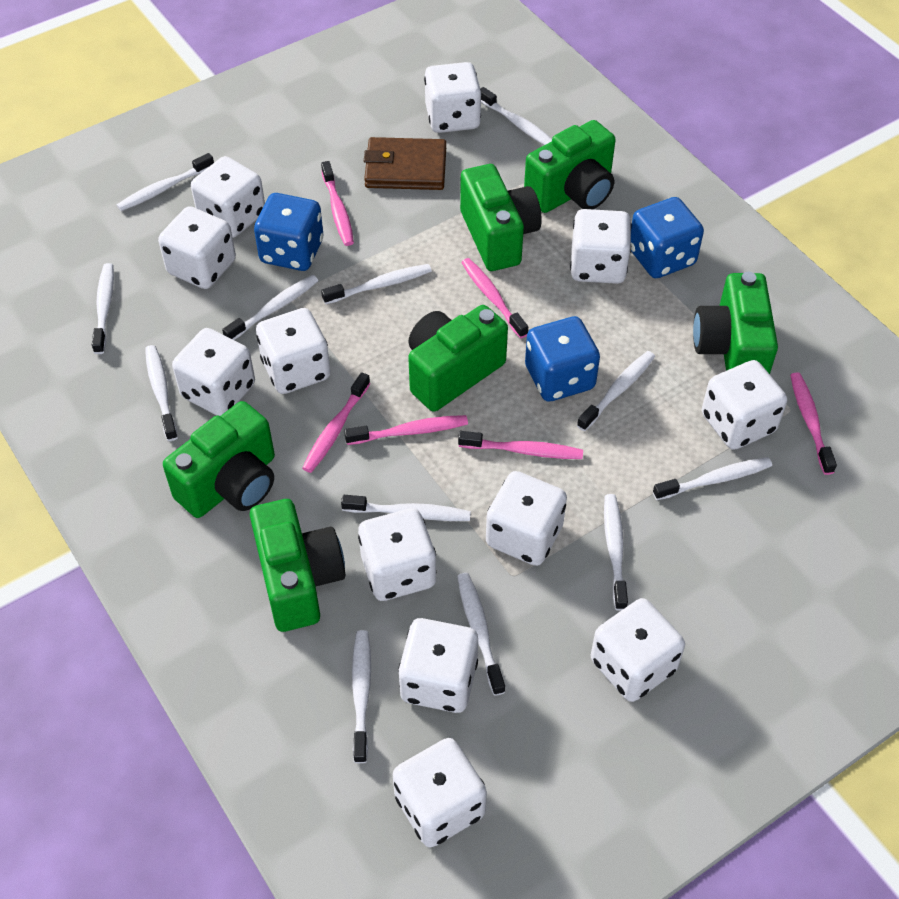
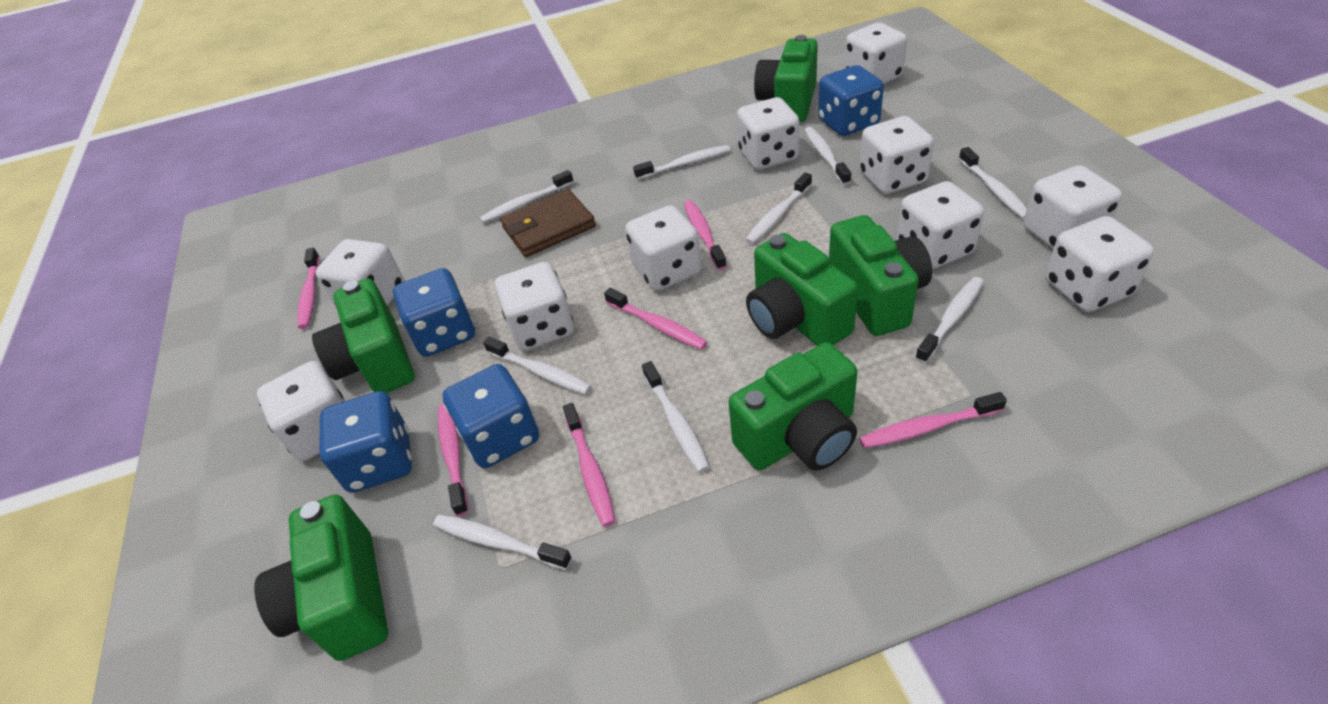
blue dice: [254,193,323,271] [525,316,600,402] [631,197,704,278] = 3 -> [320,391,412,493] [393,268,475,357] [442,364,539,468] [818,65,884,136] = 4
white dice: [158,206,236,289] [172,328,255,416] [191,156,265,238] [256,308,331,394] [358,508,436,601] [393,738,487,847] [398,618,478,713] [424,62,482,133] [486,471,567,566] [570,209,631,284] [591,598,685,702] [702,360,787,450] = 12 -> [257,361,345,461] [316,239,404,307] [495,262,574,351] [625,205,702,291] [737,97,799,170] [844,23,907,84] [859,116,934,194] [897,181,984,269] [1024,165,1122,249] [1045,216,1154,312] = 10
white toothbrush: [92,263,114,354] [117,153,214,211] [145,345,178,441] [222,275,318,340] [321,264,431,305] [341,495,471,521] [352,630,371,763] [457,573,505,696] [481,87,552,145] [577,351,655,431] [604,494,628,611] [653,457,772,500] = 12 -> [433,515,572,570] [480,170,574,223] [483,337,592,395] [633,145,730,180] [642,361,710,473] [745,173,812,244] [804,127,851,185] [915,277,984,363] [959,147,1027,219] = 9

